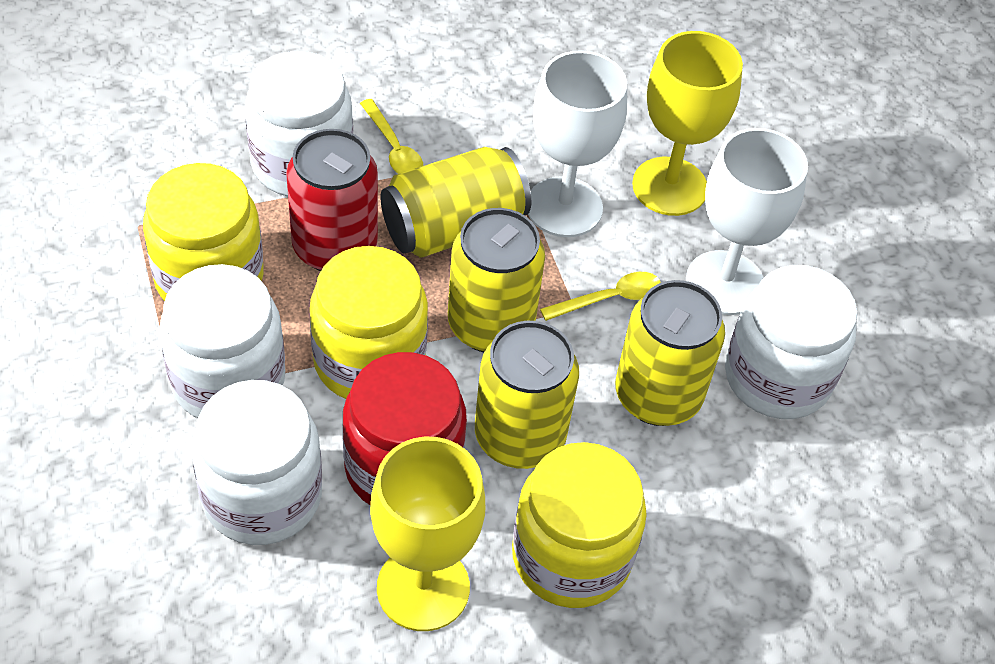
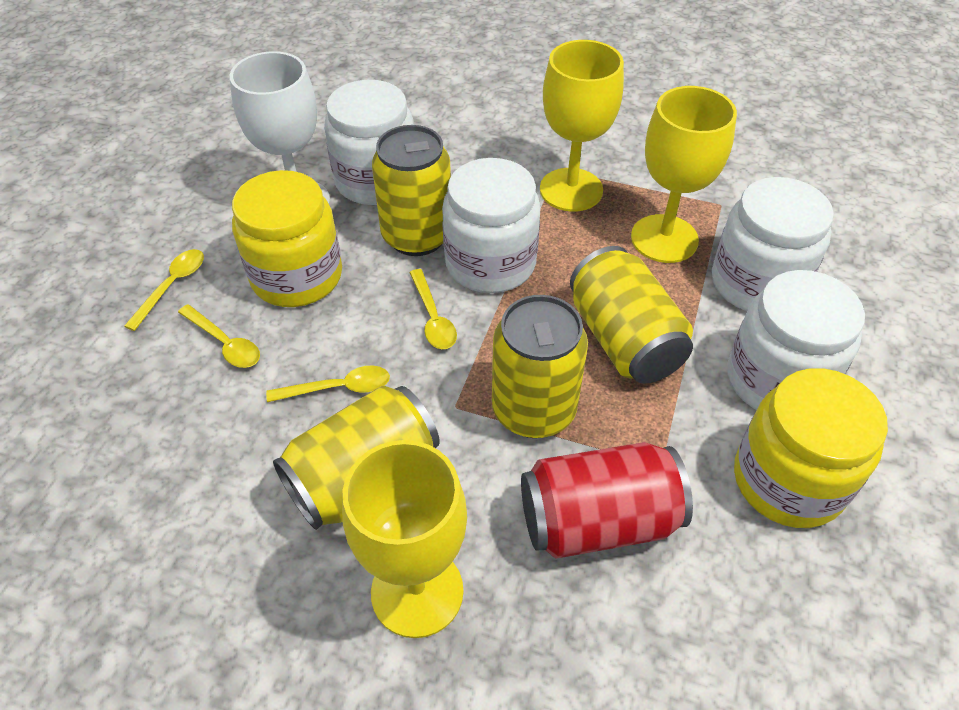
red jar: [343,352,467,505] = 1 -> none = 0
white goblet: [528,50,627,237] [686,128,808,315] = 2 -> [230,51,330,204] = 1
yellow goblet: [370,437,485,631] [632,31,743,216] = 2 -> [342,440,467,638] [540,40,624,212] [631,86,737,263] = 3
yellow jar: [143,163,263,301] [310,246,428,399] [512,442,647,608] = 3 -> [232,170,342,307] [734,368,888,528] = 2
yellow spoon: [360,99,424,174] [540,272,661,321] = 2 -> [124,249,204,331] [178,304,260,368] [266,366,390,402] [409,269,457,349] = 4

